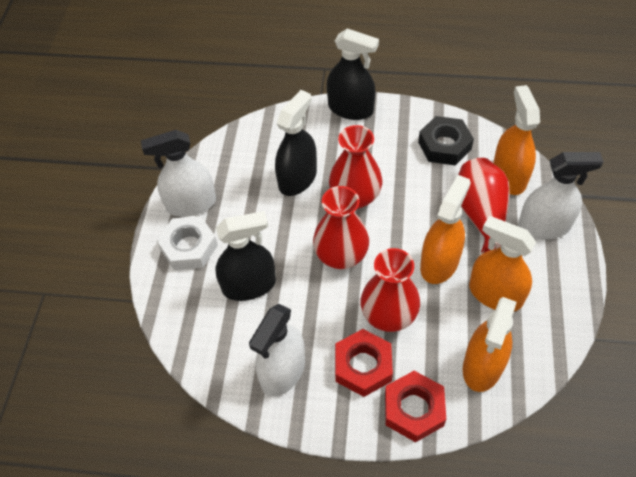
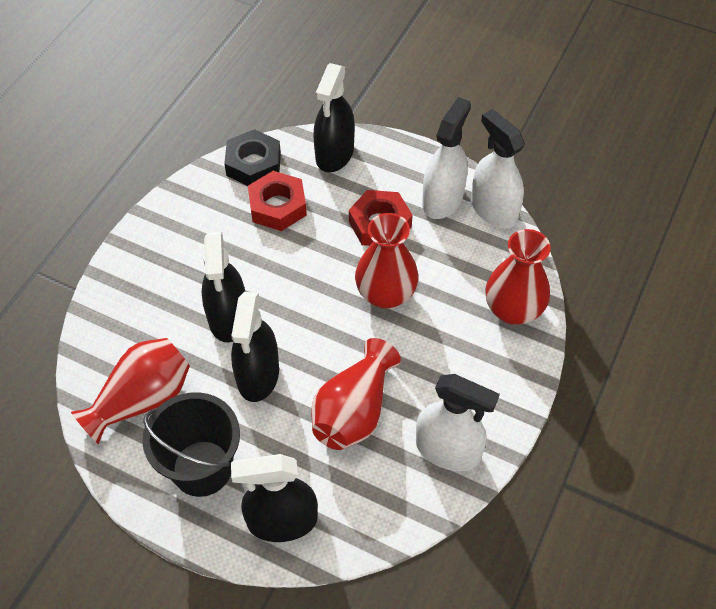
black bucket: none = 0 -> [142,392,240,497] = 1
black spray bottle: [215,211,276,301] [275,90,317,196] [327,28,379,120] = 3 -> [202,232,245,342] [231,292,279,402] [231,454,318,542] [313,63,355,172] = 4
orange spray bottle: [420,175,471,284] [463,297,516,392] [469,216,536,311] [493,85,540,195] = 4 -> none = 0
white nut: [157,216,218,270] = 1 -> none = 0

